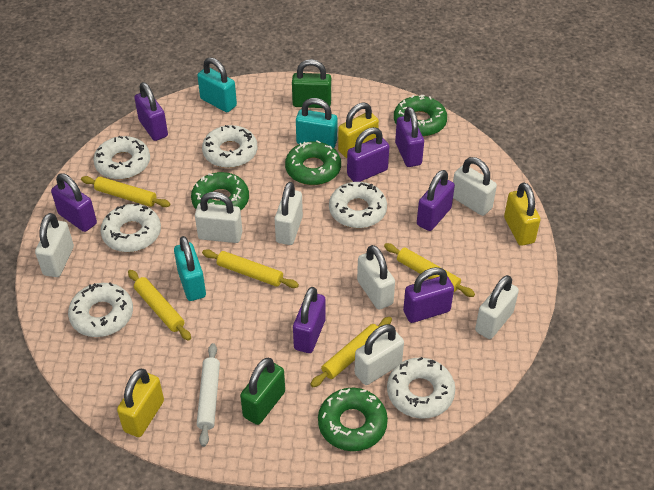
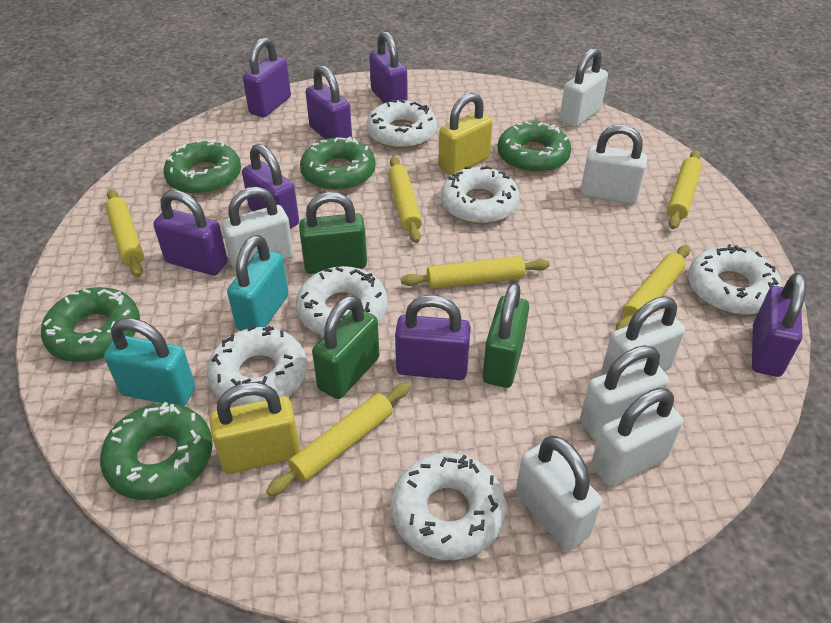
green donut: [191,172,249,211] [285,140,341,185] [318,388,388,451] [394,95,447,137] = 4 -> [41,287,140,362] [100,402,213,500] [164,139,241,195] [300,137,375,191] [497,122,572,173] = 5
green padlock: [240,358,285,425] [292,59,331,108] = 2 -> [299,192,367,274] [312,295,380,399] [483,283,529,388] = 3
turquoise padlock: [174,236,206,301] [197,57,237,112] [296,98,337,148] = 3 -> [104,318,195,406] [227,235,289,331] = 2
white rolling pin: [197,343,220,447] = 1 -> none = 0
yellow padlock: [117,369,164,437] [338,102,379,158] [504,182,541,246] = 3 -> [210,382,301,474] [438,93,493,175] = 2
yellow rolling pin: [81,176,170,207] [128,270,191,341] [202,249,299,288] [310,317,392,387] [384,243,475,297] = 5 -> [105,189,144,277] [266,383,410,496] [388,156,422,243] [401,256,550,289] [616,245,690,330] [667,150,702,229] = 6

